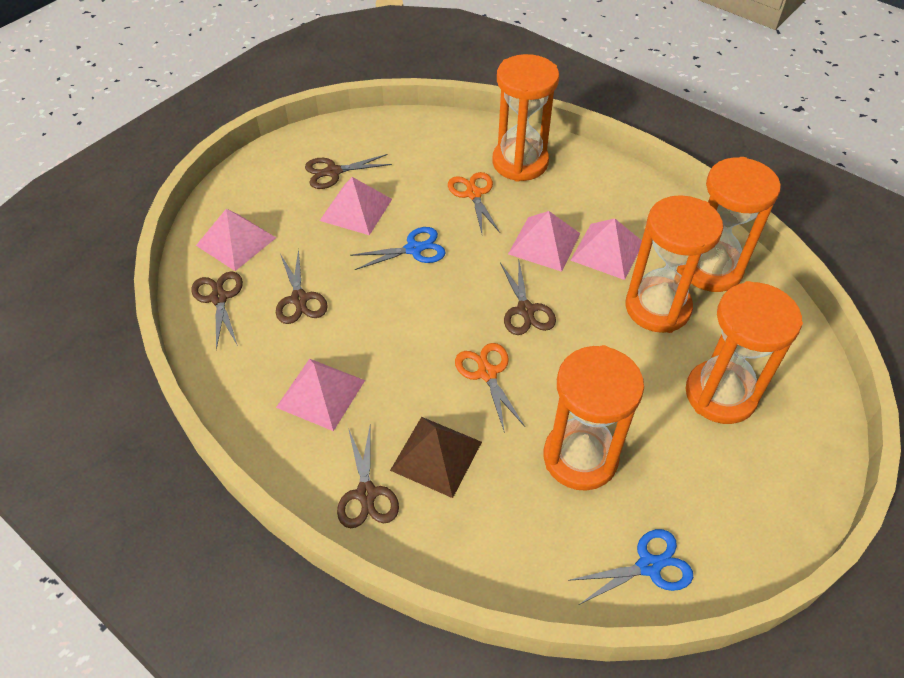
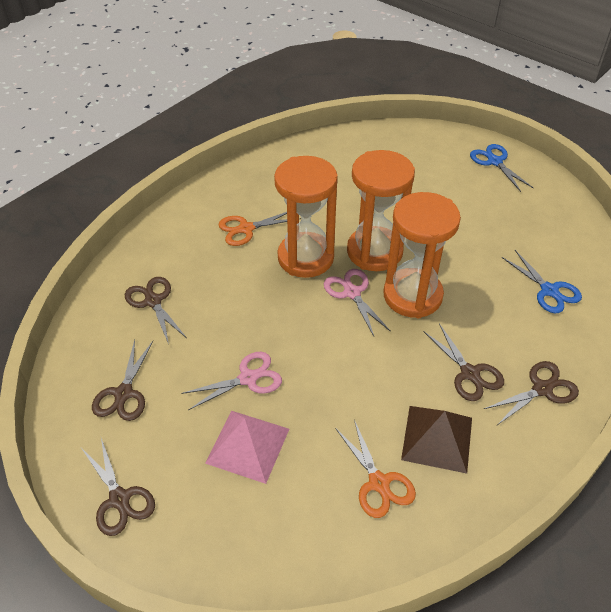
orange hourglass: [492,54,559,182] [544,345,644,491] [625,195,723,333] [686,281,803,424] [691,157,781,292] = 5 -> [274,156,338,278] [347,150,415,271] [383,192,461,318] = 3
pink pyramid: [196,209,276,271] [276,359,365,431] [320,177,392,235] [508,211,581,272] [570,218,642,280] = 5 -> [205,411,289,484] = 1
pink scissors: none = 0 -> [181,352,282,410] [324,269,391,336] = 2

